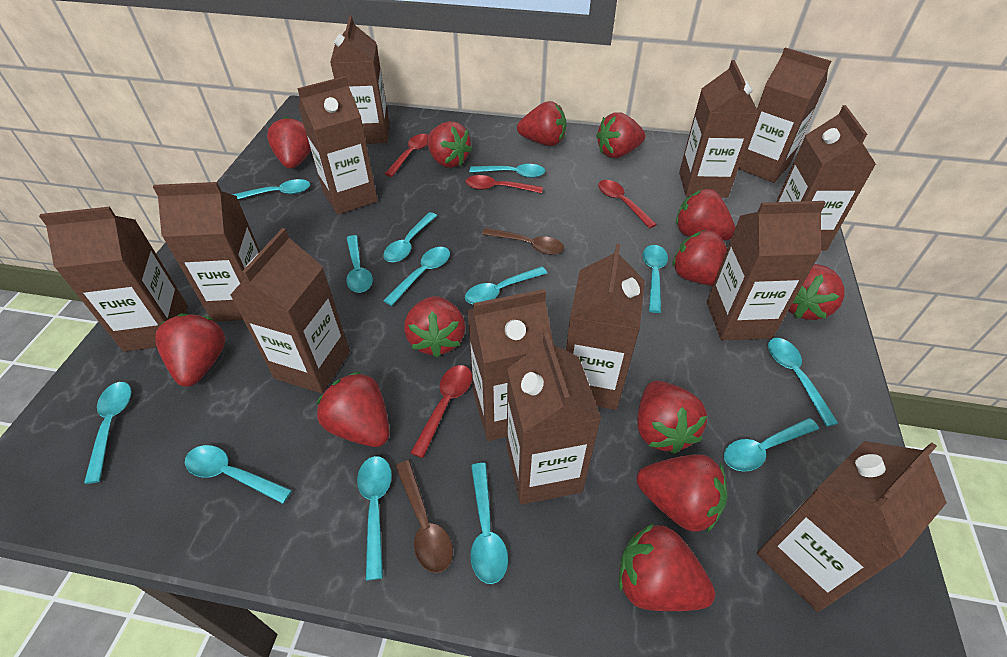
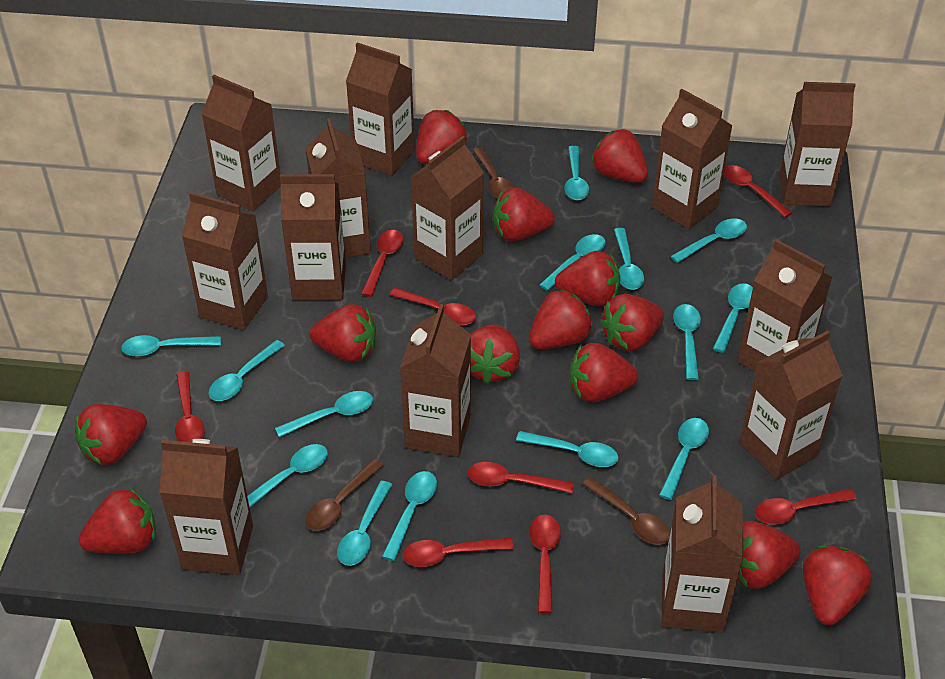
brown spoon: [395,460,453,573] [482,228,564,255] = 2 -> [305,459,384,531] [473,147,514,198] [582,477,670,545] = 3
red spoon: [385,134,428,177] [410,365,472,458] [465,175,543,193] [598,180,657,228] = 4 -> [175,371,205,442] [361,230,404,297] [390,288,476,325] [403,537,514,567] [468,462,574,493] [529,515,561,613] [724,165,792,218] [755,489,857,525] = 8
turquoise spoon: [84,382,131,484] [185,445,292,504] [232,179,310,199] [346,235,373,293] [357,456,392,580] [383,212,437,263] [383,247,450,306] [465,266,547,304] [470,164,545,178] [471,463,508,584] [643,245,668,313] [724,418,819,472] [768,338,838,427] = 13 -> [121,335,221,357] [209,340,285,401] [247,444,328,507] [275,391,373,437] [337,481,392,566] [382,471,437,561] [516,431,618,467] [540,234,606,291] [564,146,589,200] [614,228,644,290] [659,418,709,500] [671,219,747,263] [673,304,701,380] [713,283,753,353] = 14

